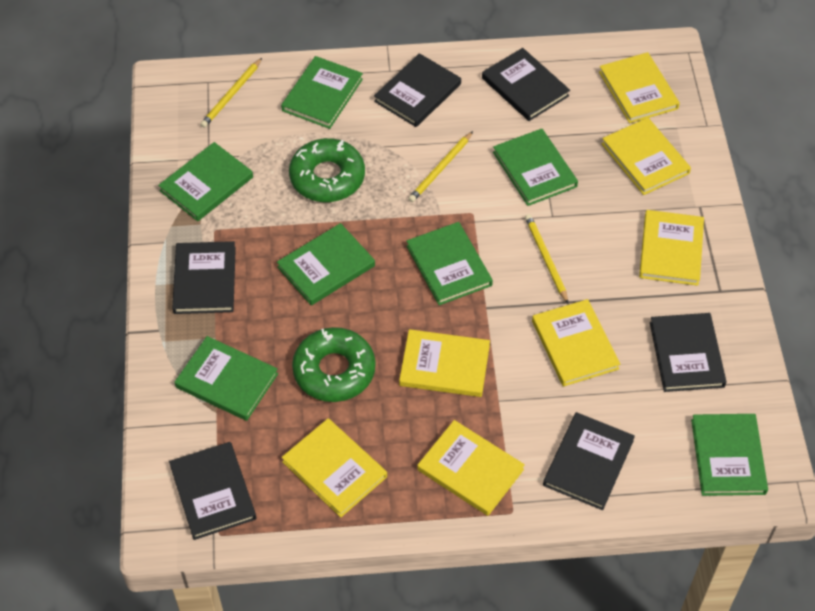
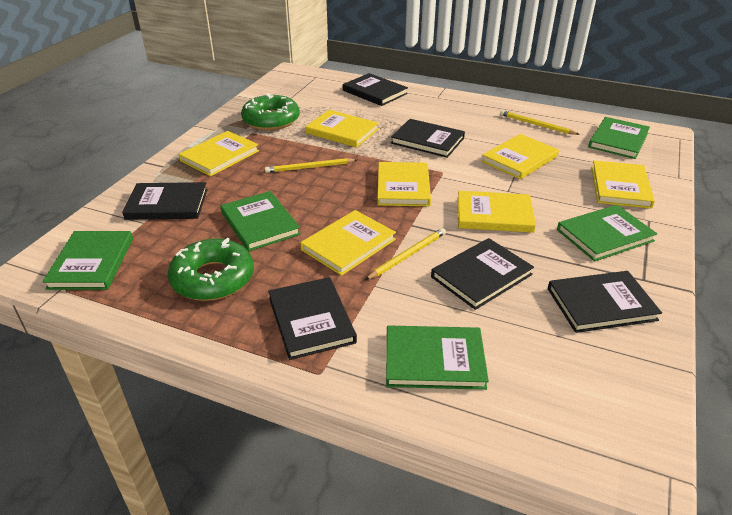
green book: [158,142,253,221] [175,336,278,421] [277,223,375,305] [281,56,363,129] [406,222,493,305] [493,129,578,206] [691,414,768,496] = 7 -> [42,231,133,290] [220,191,301,251] [386,325,489,390] [557,205,657,261] [588,117,650,159] = 5

